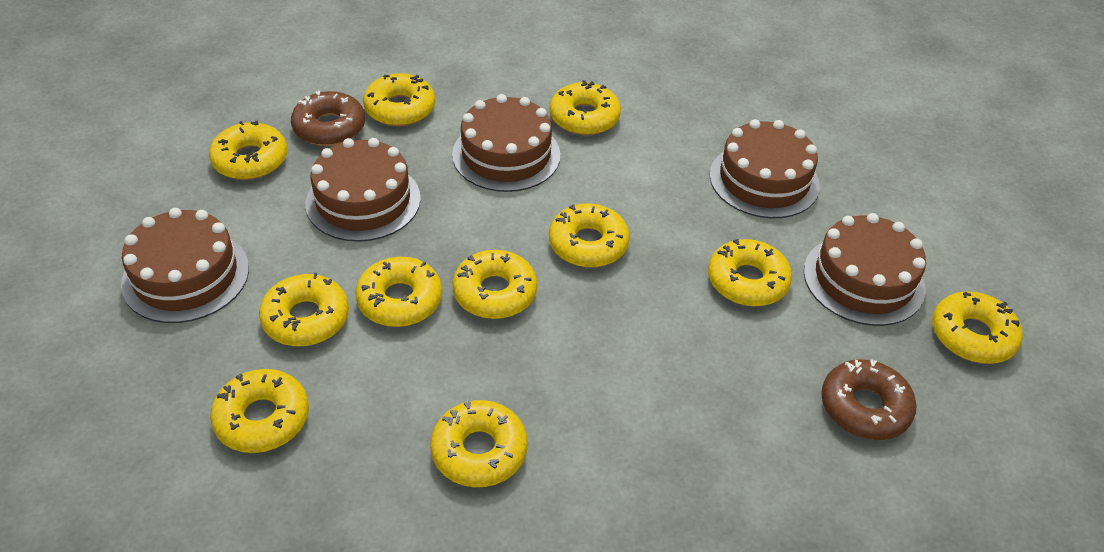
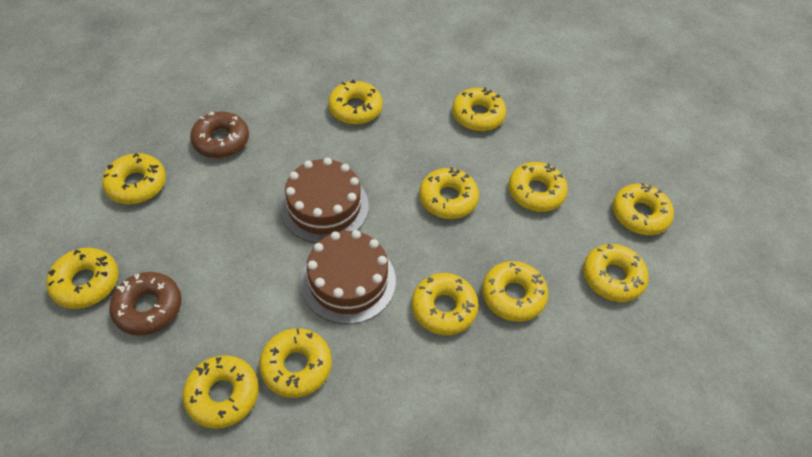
brown cake: [121,208,249,323] [305,138,421,242] [452,94,560,192] [710,119,820,218] [804,213,926,326] = 5 -> [280,158,369,243] [301,230,396,324] = 2
yellow donut: [209,121,287,180] [210,369,309,453] [259,273,349,346] [355,257,442,327] [363,73,435,126] [430,400,528,487] [452,250,538,319] [549,203,630,267] [550,80,621,135] [708,239,792,306] [932,292,1023,364] = 11 -> [46,248,119,309] [102,153,166,204] [182,355,259,429] [259,328,332,398] [328,80,383,125] [412,273,479,335] [419,167,479,219] [452,87,506,131] [482,261,548,322] [508,162,568,212] [583,244,648,302] [613,183,674,235] = 12

